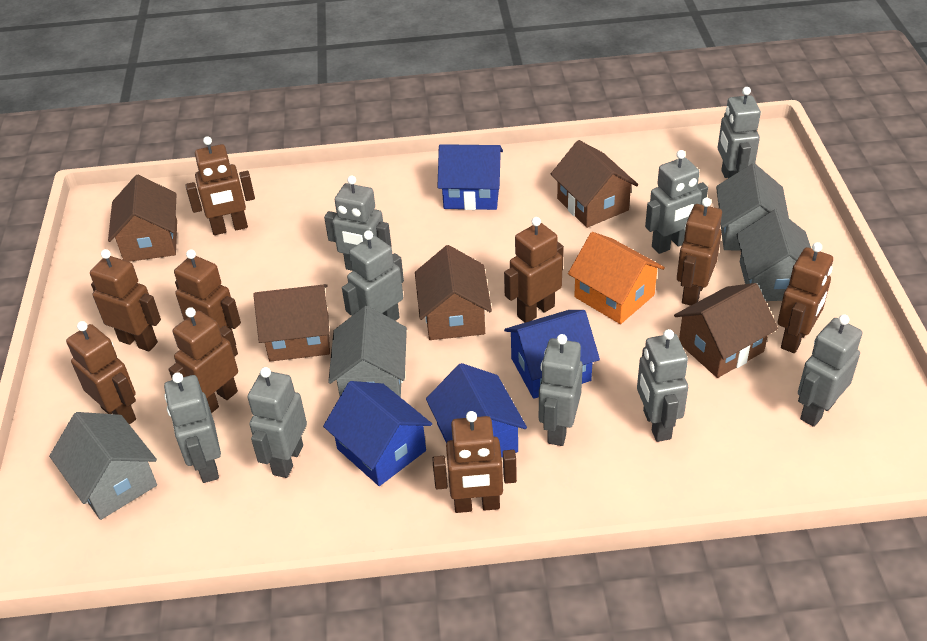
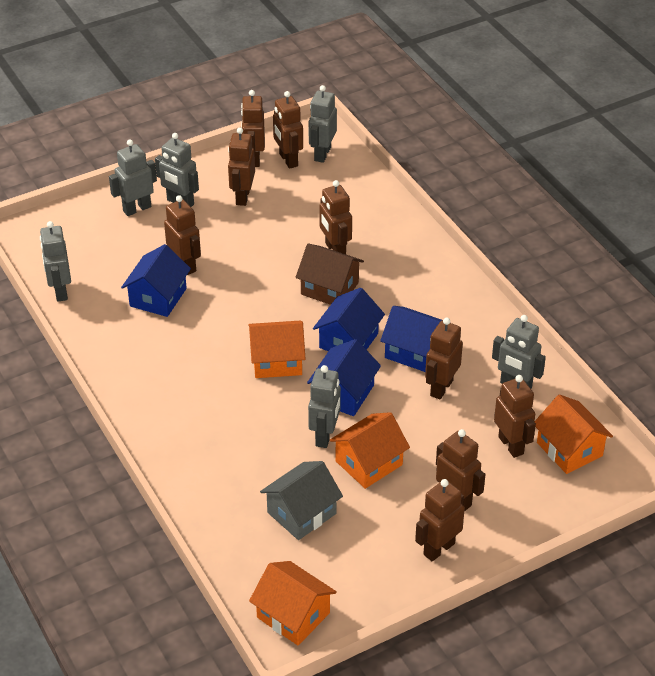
brown house: [108,175,177,262] [253,284,330,362] [415,245,492,340] [551,140,638,228] [674,283,778,378] = 5 -> [296,243,364,305] = 1
grey house: [49,412,157,520] [328,306,407,397] [716,163,789,251] [736,209,811,301] = 4 -> [260,461,343,540] = 1
grey robot: [164,372,221,483] [248,367,307,478] [324,175,392,271] [342,230,404,321] [539,334,583,446] [637,329,688,442] [645,150,708,254] [718,87,761,178] [798,315,862,427] = 9 -> [40,221,71,302] [109,139,157,216] [155,133,199,207] [308,85,337,163] [308,365,341,448] [492,315,546,389] = 6
orange house: [568,232,665,324] = 1 -> [248,321,305,378] [249,561,337,645] [330,412,410,489] [534,394,613,474] = 4

